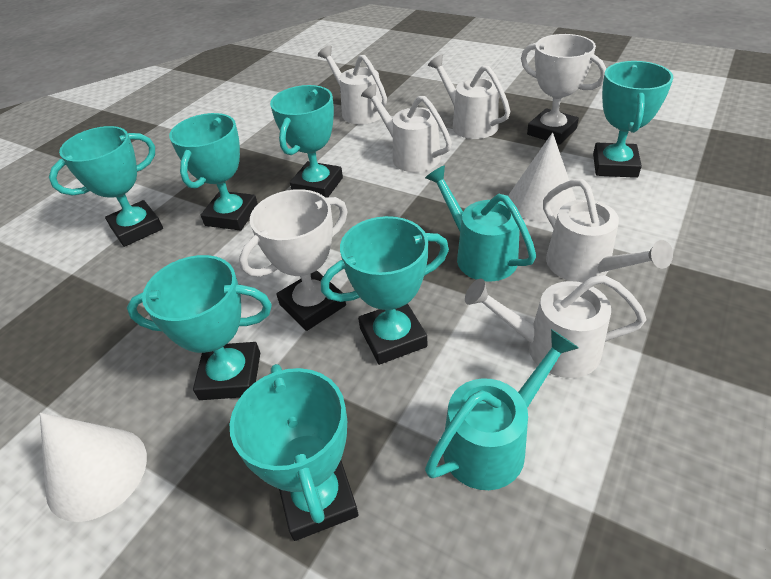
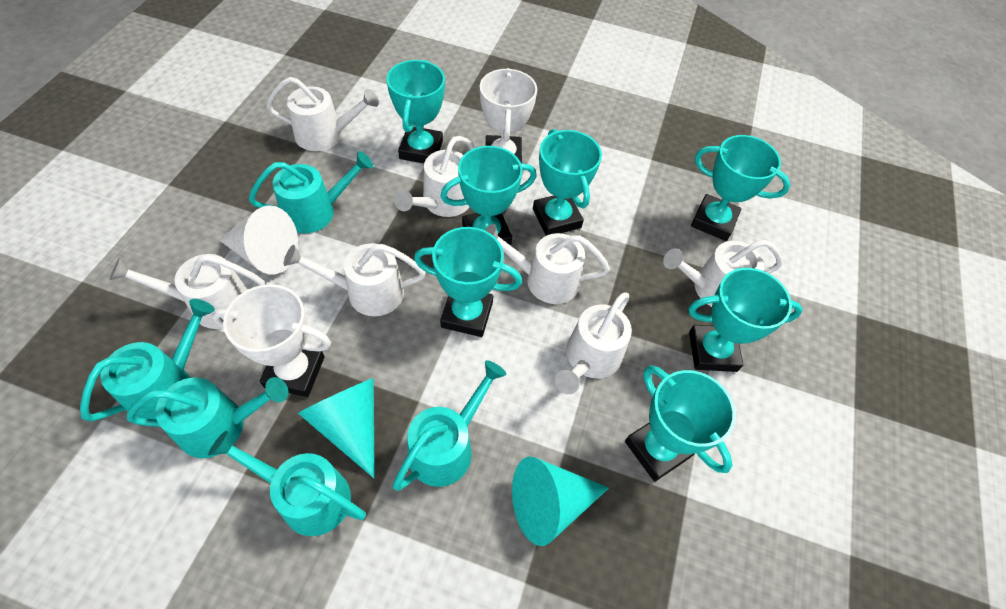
turquoise cone: none = 0 -> [298,378,375,478] [512,457,609,546] = 2
turquoise watering can: [425,165,536,282] [425,329,579,490] = 2 -> [80,299,215,421] [127,377,289,458] [208,431,366,536] [249,151,373,233] [393,360,506,491] = 5
white cone: [40,413,147,522] [509,133,576,222] = 2 -> [219,205,298,274] = 1
white watering can: [318,45,387,124] [361,84,452,172] [428,55,510,139] [465,275,647,378] [543,179,673,283] = 5 -> [110,254,265,329] [266,77,379,151] [284,243,425,316] [394,136,475,217] [485,224,610,304] [555,292,632,394] [663,240,783,307] = 7

